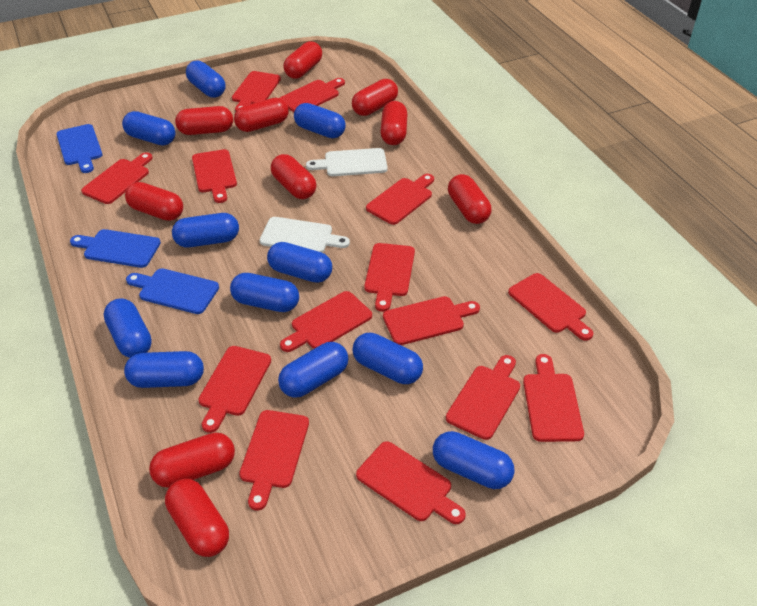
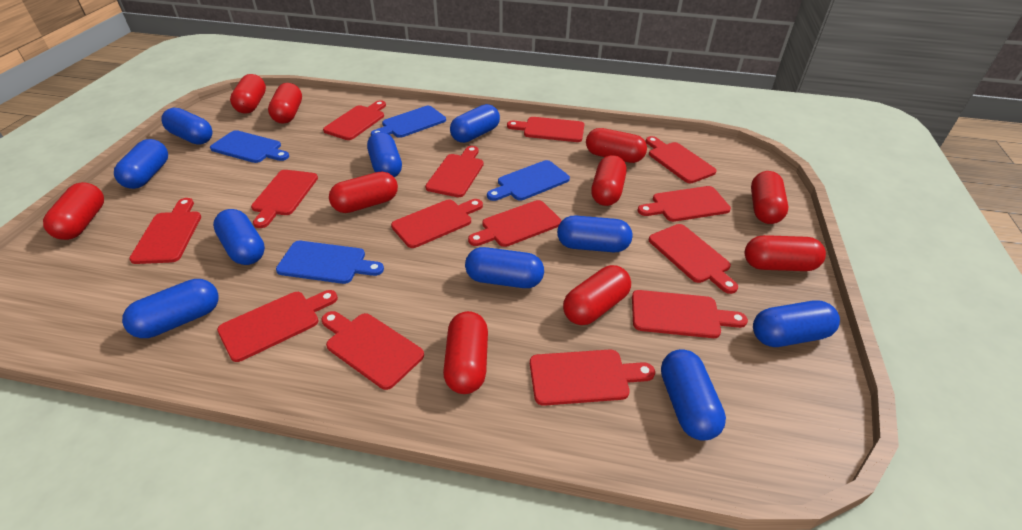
blue capsule: [104,298,152,358] [122,111,175,145] [124,351,204,388] [172,213,239,248] [186,60,226,98] [230,273,299,312] [267,242,332,283] [278,342,348,398] [294,103,346,138] [352,333,423,384] [433,431,515,489] = 11 -> [114,139,168,189] [122,279,219,338] [161,108,213,144] [213,209,265,265] [367,132,402,178] [450,104,500,143] [465,247,544,288] [557,215,632,252] [661,349,726,441] [753,301,840,347] = 10
blue cutting board: [56,124,102,173] [70,229,161,268] [126,268,219,314] = 3 -> [210,130,289,163] [276,241,384,284] [371,106,446,138] [487,160,570,201] = 4
white cutting board: [260,217,350,253] [306,148,388,176] = 2 -> none = 0

